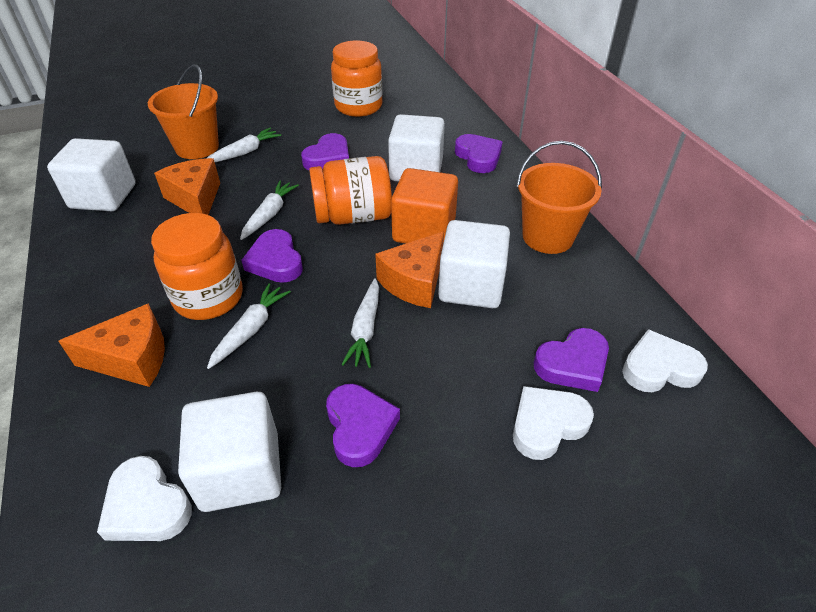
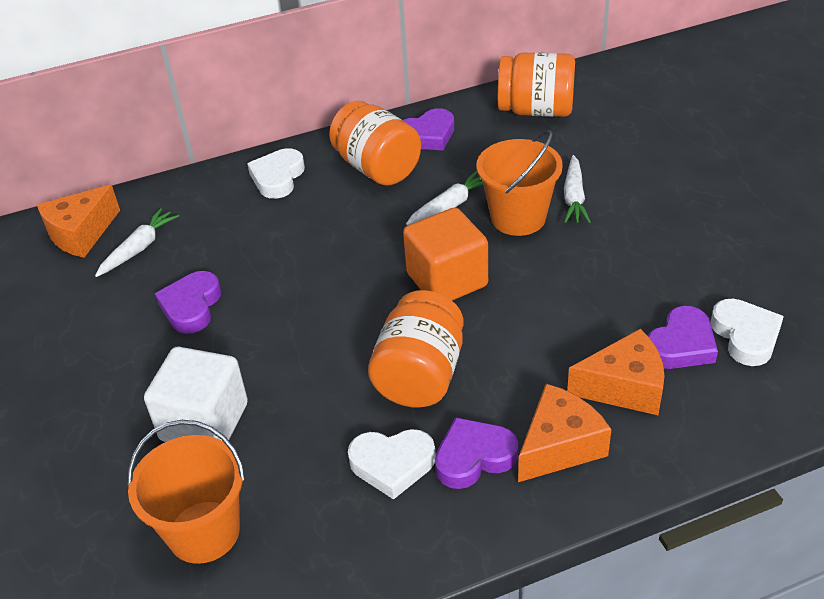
purple heart: [241,229,303,283] [301,133,349,170] [326,384,400,467] [455,134,502,173] [534,328,609,392] = 5 -> [155,271,221,334] [403,108,454,151] [435,417,518,489] [648,306,718,369] = 4
white carrot: [207,128,281,162] [207,283,291,369] [240,180,299,240] [341,278,379,368] = 4 -> [95,208,179,277] [406,171,483,225] [564,155,591,223] = 3
white cube: [47,138,136,211] [178,392,281,512] [388,114,445,181] [438,220,510,308] = 4 -> [144,347,248,442] = 1

